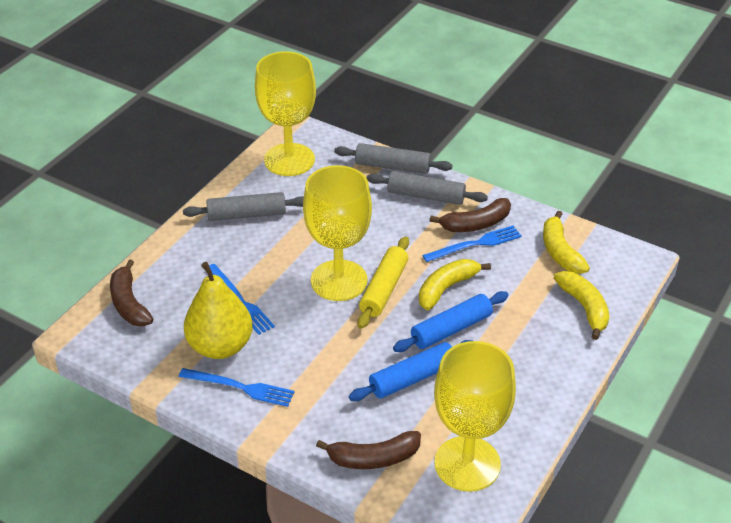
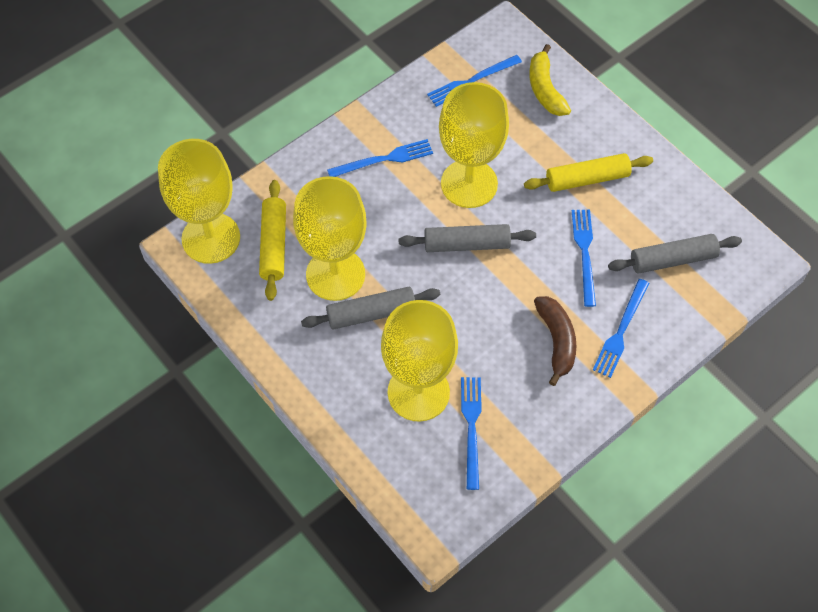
blue fork: [179,368,295,407] [209,264,275,335] [422,226,522,262] = 3 -> [327,139,433,177] [427,55,522,107] [461,377,482,490] [572,210,596,307] [593,279,649,378] = 5
blue rolling pin: [349,340,473,401] [393,291,509,352] = 2 -> none = 0
brown banana: [110,259,153,326] [316,431,421,469] [429,198,511,232] = 3 -> [534,296,576,386] = 1
yellow banana: [419,259,491,310] [543,211,590,274] [554,271,609,340] = 3 -> [529,44,571,116] = 1
yellow goblet: [255,51,316,176] [303,165,372,301] [434,341,516,492] = 3 -> [158,139,240,264] [293,176,367,301] [381,300,458,422] [439,82,509,208] = 4
yellow pear: [184,262,253,359] = 1 -> none = 0
yellow rolling pin: [357,236,409,329] = 1 -> [259,180,286,301] [524,153,653,192] = 2

